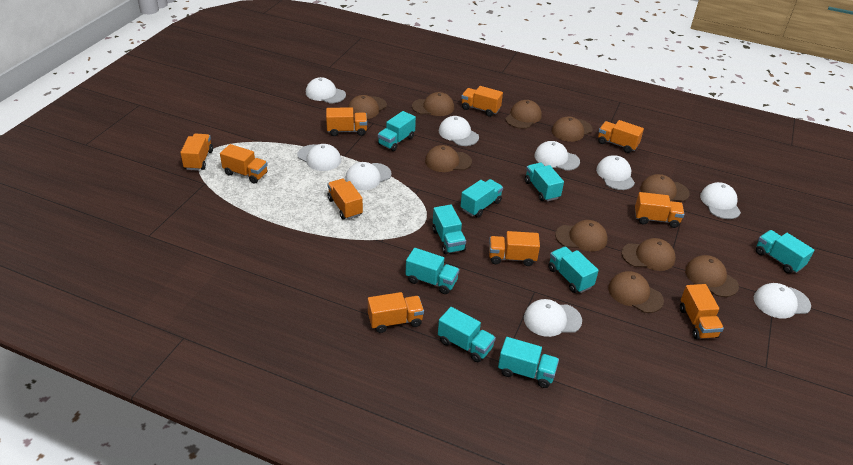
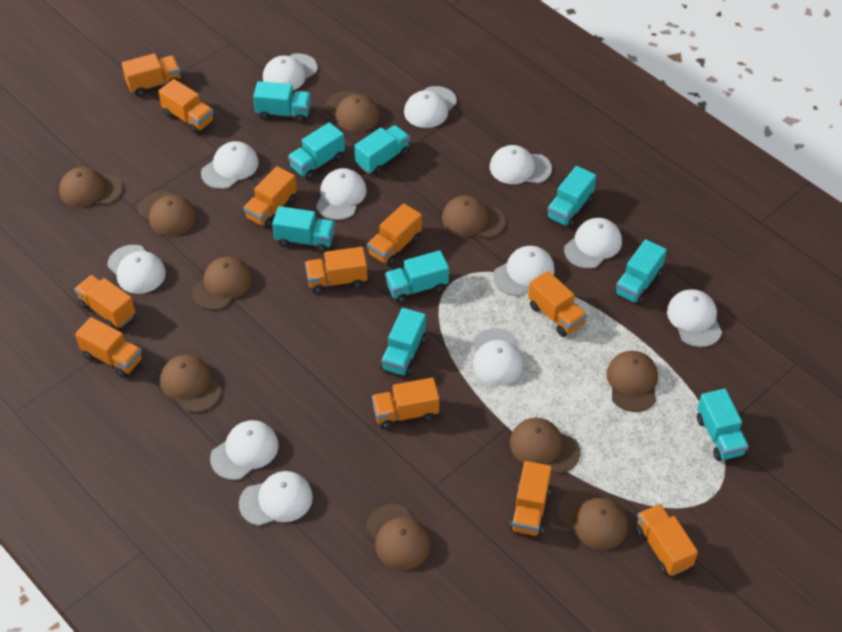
orange truck: [180,133,213,171] [220,144,268,184] [326,107,367,136] [327,179,363,219] [368,292,424,333] [461,86,503,117] [489,231,540,266] [598,120,644,153] [635,192,684,228] [680,284,724,339] = 10 -> [74,275,135,329] [75,317,143,378] [122,53,180,97] [158,79,214,134] [243,166,297,228] [305,247,367,294] [367,203,422,266] [372,378,439,429] [509,461,552,536] [528,271,587,337] [635,504,698,576] = 11
white cap: [297,144,341,171] [306,77,346,103] [345,162,391,190] [439,116,479,146] [524,299,582,337] [534,141,580,171] [596,155,635,190] [700,182,741,219] [754,283,811,319] = 9 -> [107,245,166,294] [201,141,259,189] [210,420,279,480] [239,471,313,526] [263,53,317,90] [316,168,367,220] [404,86,457,128] [473,328,524,386] [490,145,552,184] [493,246,555,296] [564,218,622,269] [667,289,722,347] = 12

